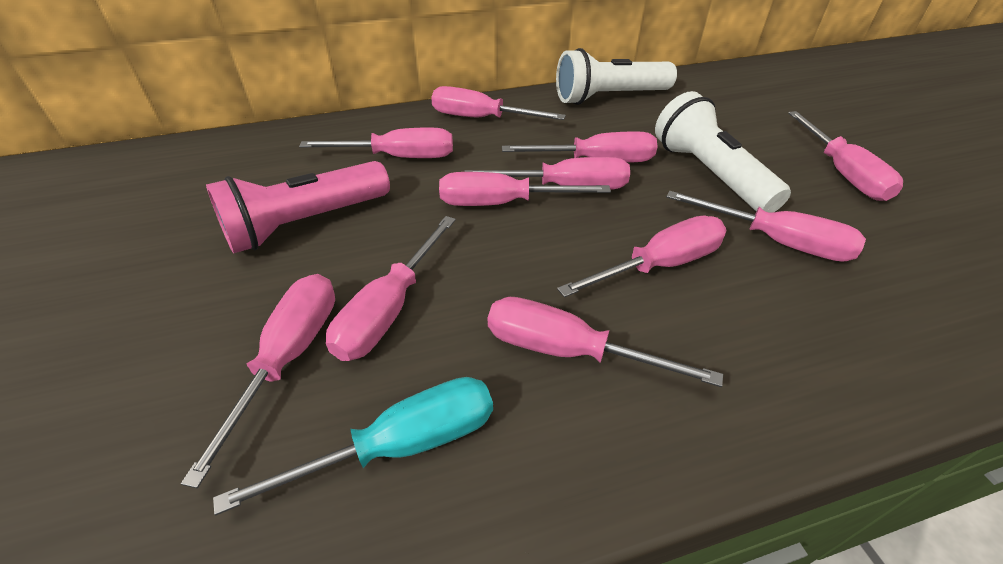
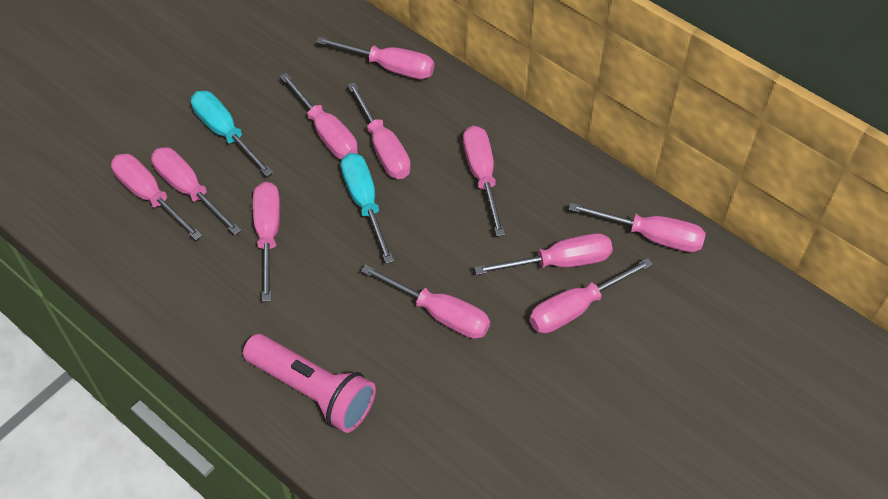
turquoise screwdriver: [213,377,493,515] = 1 -> [191,91,273,177] [341,153,394,264] = 2
white flashlight: [556,48,677,105] [655,91,791,212] = 2 -> none = 0

